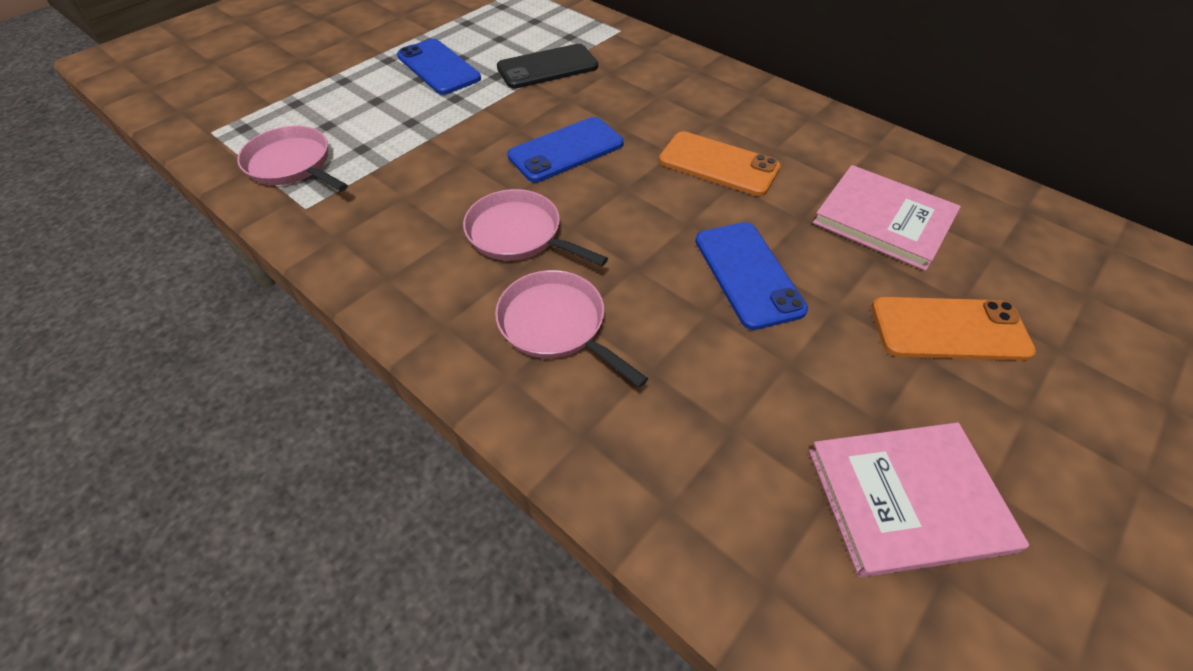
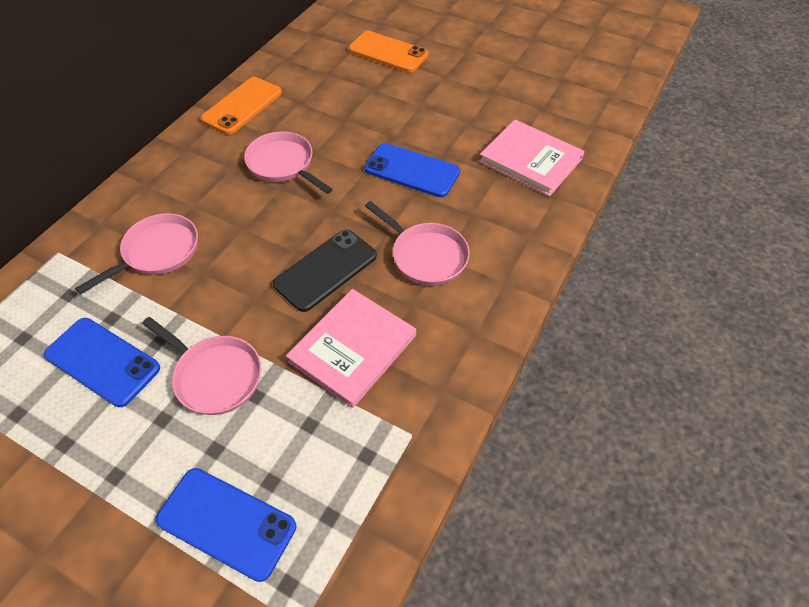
pink pan: [237,126,348,192] [463,189,608,266] [495,270,649,388] = 3 -> [75,213,198,294] [142,317,261,415] [244,131,333,194] [365,201,470,285] = 4

